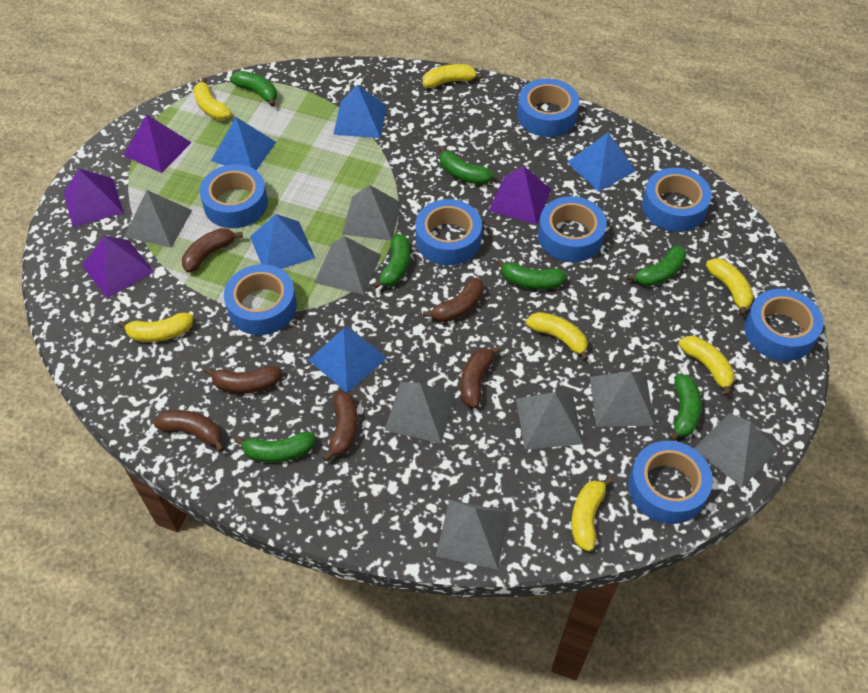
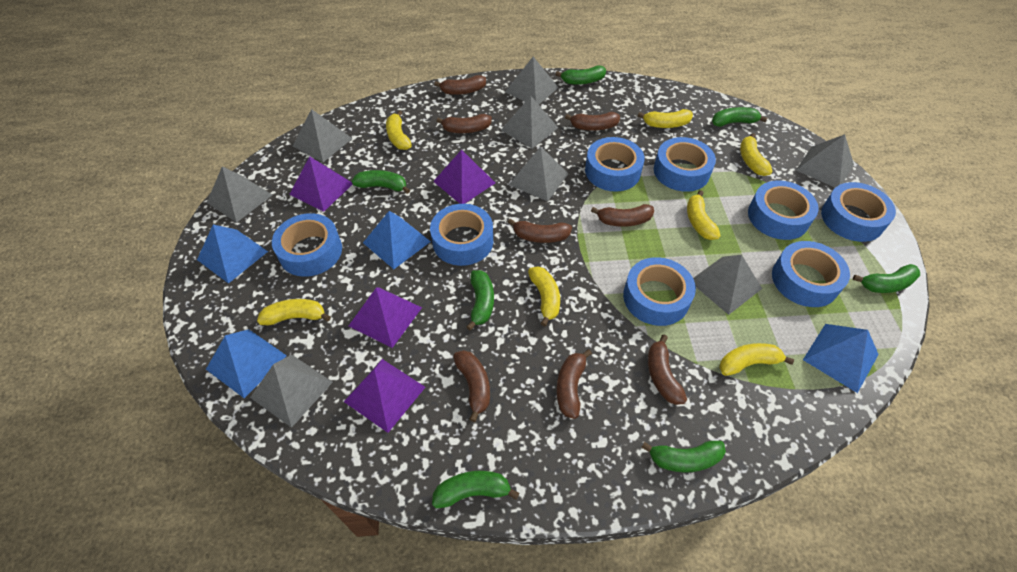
blue pyramid: [211,117,276,171] [250,214,315,269] [308,327,387,393] [333,85,387,138] [567,132,636,192] = 5 -> [197,225,268,284] [206,329,287,398] [363,211,431,269] [803,324,879,393] = 4
brown banana: [154,410,225,452] [182,228,243,273] [205,366,282,393] [323,391,358,462] [423,278,484,322] [460,346,501,408] = 6 -> [434,75,486,95] [436,114,492,133] [453,350,490,422] [508,219,572,243] [556,349,592,419] [565,112,620,130] [591,204,654,227] [648,335,687,405] = 8

